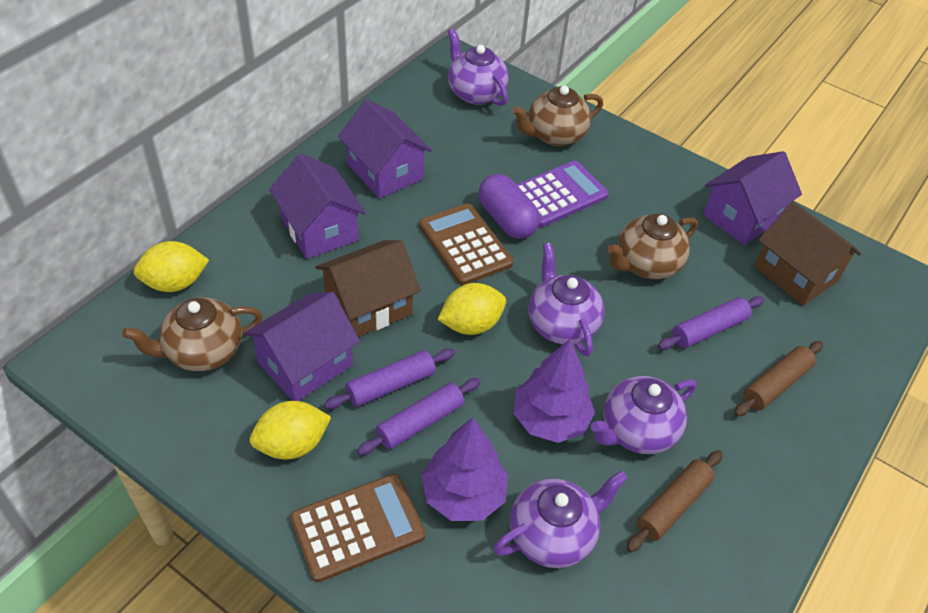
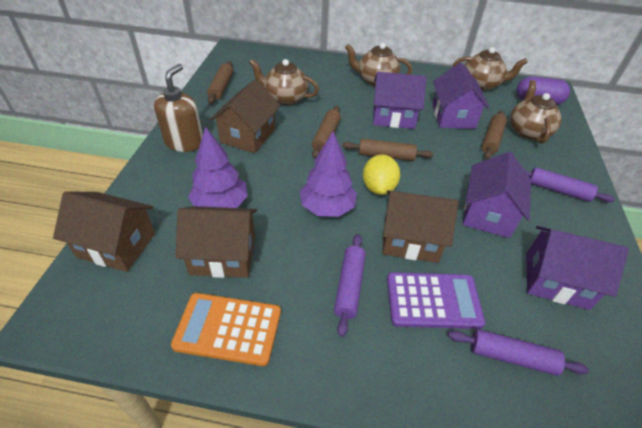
brown calculator: [290,474,425,582] [419,203,513,285] = 2 -> none = 0
brown house: [316,240,421,337] [754,202,861,306] = 2 -> [53,192,155,272] [176,206,257,278] [210,79,280,153] [382,190,458,263] = 4
brown rolling pin: [627,450,723,552] [734,341,823,417] = 2 -> [207,61,233,104] [312,106,341,158] [343,139,433,161] [482,111,507,159] = 4
brown soap dispenser: none = 0 -> [154,64,203,152] = 1
brown teapot: [122,298,263,371] [512,85,603,146] [607,214,698,279] = 3 -> [249,59,319,105] [345,43,412,86] [453,47,528,91] [510,80,562,144] = 4
orange calculator: none = 0 -> [171,293,281,366] = 1
purple teapot: [448,28,509,106] [493,471,628,568] [529,243,605,356] [590,376,696,454] = 4 -> none = 0
yellow lemon: [134,241,209,292] [250,401,331,459] [438,283,506,335] = 3 -> [363,154,400,195] = 1

